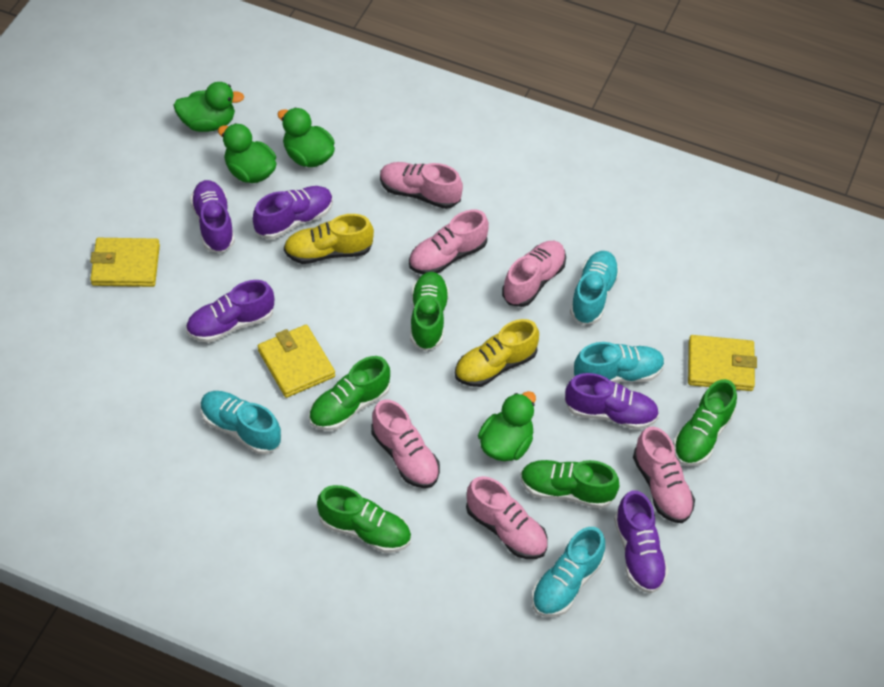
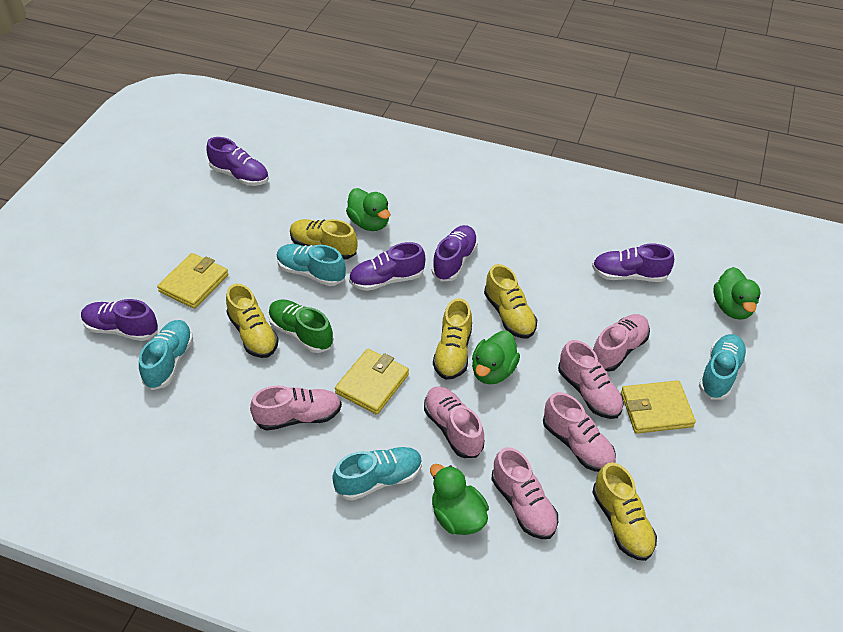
green shoe: [309,356,390,431] [317,485,411,553] [410,272,449,351] [520,460,619,509] [673,379,737,466] = 5 -> [268,299,334,353] = 1
yellow shoe: [284,214,374,264] [455,319,539,387] = 2 -> [226,284,279,358] [290,219,358,260] [433,298,472,380] [484,264,537,338] [592,462,657,561] = 5

